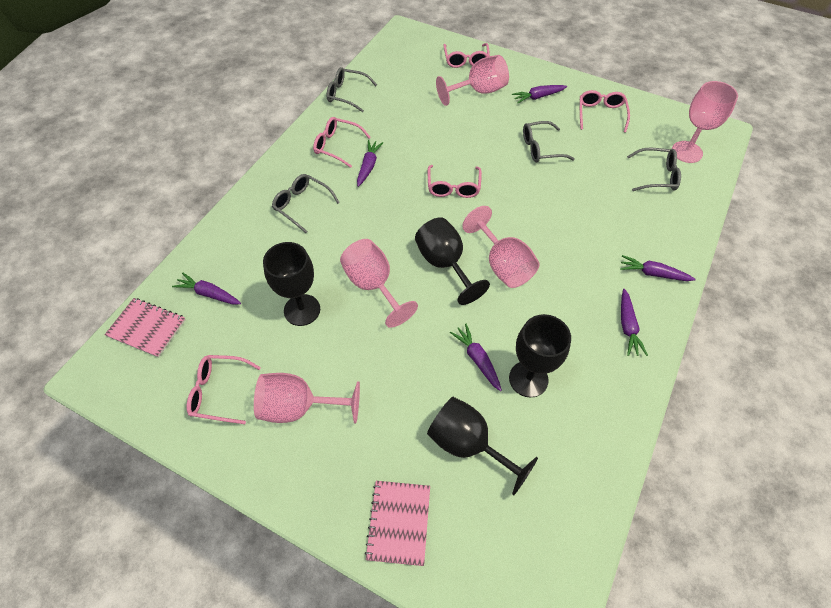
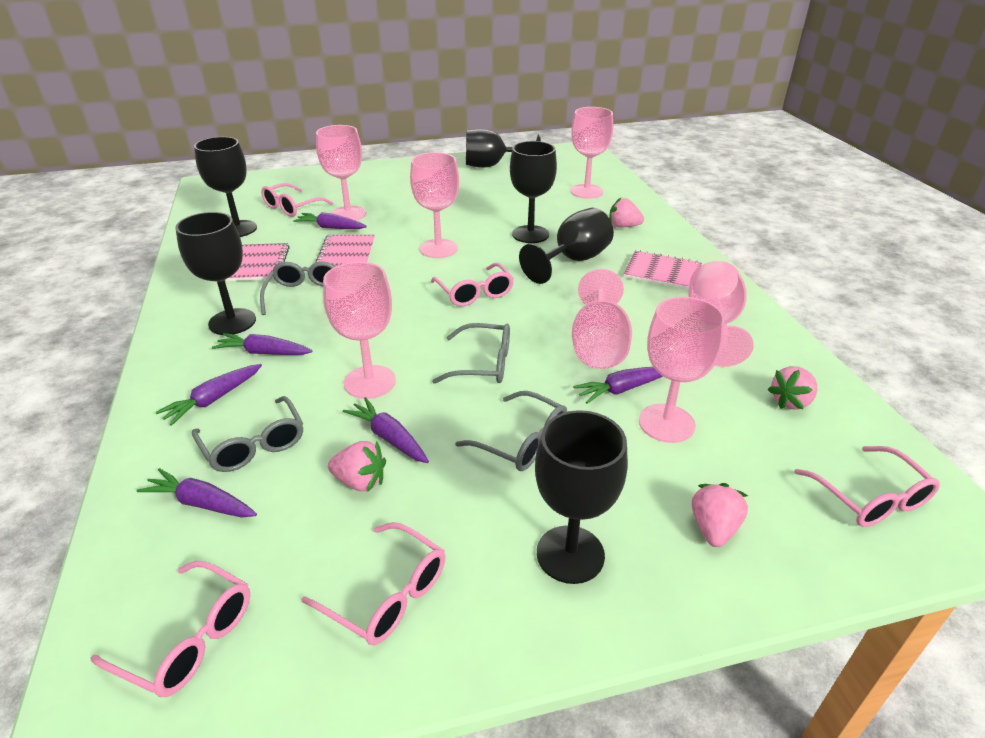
black goblet: [263,242,320,326] [415,217,490,305] [427,397,538,495] [509,314,571,397] = 4 -> [175,212,256,335] [194,137,257,237] [466,129,541,168] [510,141,557,243] [519,208,614,284] [535,410,628,584] = 6
pink goblet: [254,373,360,423] [340,239,418,328] [436,55,509,106] [462,206,540,288] [672,81,738,163] = 5 -> [316,125,366,221] [323,262,396,399] [410,152,459,258] [570,107,613,199] [572,269,632,369] [639,297,725,443] [688,261,754,367] = 7
pink notebook: [104,298,186,358] [365,481,430,566] = 2 -> [225,243,290,281] [315,235,375,266] [623,250,702,290] = 3
pink strawberry: none = 0 -> [328,441,386,492] [609,198,644,227] [692,483,748,547] [767,366,817,410] = 4

